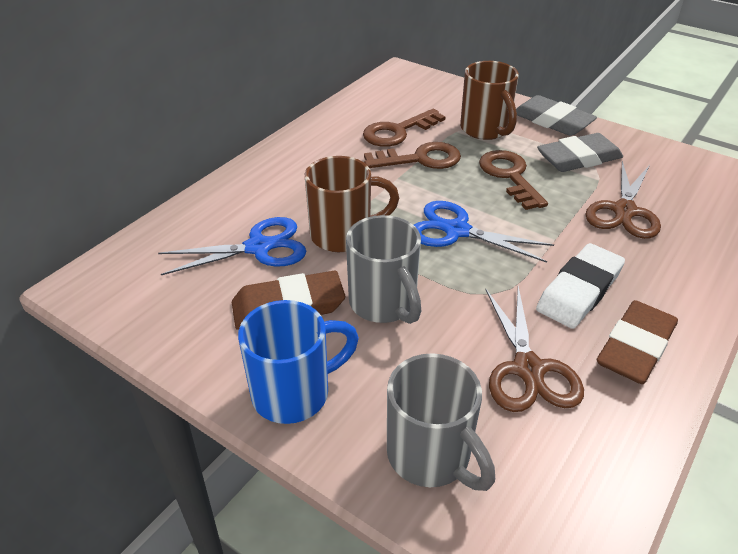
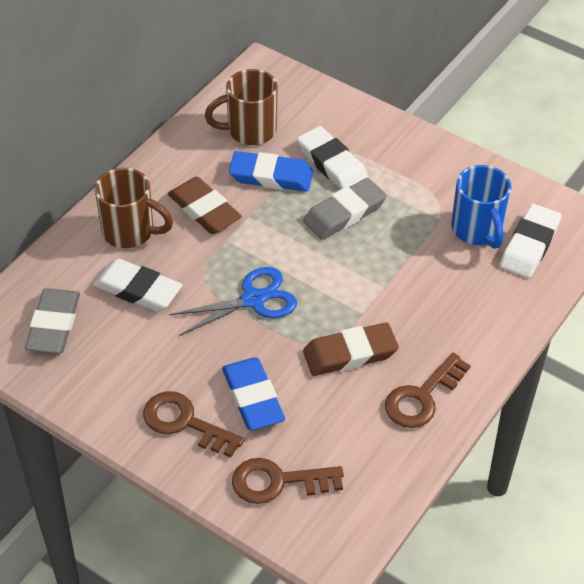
blue eraser: none = 0 -> [222,357,285,430] [229,151,313,192] = 2
blue scissors: [158,217,307,275] [414,201,554,263] = 2 -> [169,267,297,336] = 1
brown scissors: [485,286,584,412] [585,161,661,239] = 2 -> none = 0
grey mug: [346,215,421,324] [387,353,495,491] = 2 -> none = 0
white eraser: [536,243,625,329] = 1 -> [93,258,182,312] [297,126,368,189] [500,204,562,278] = 3

